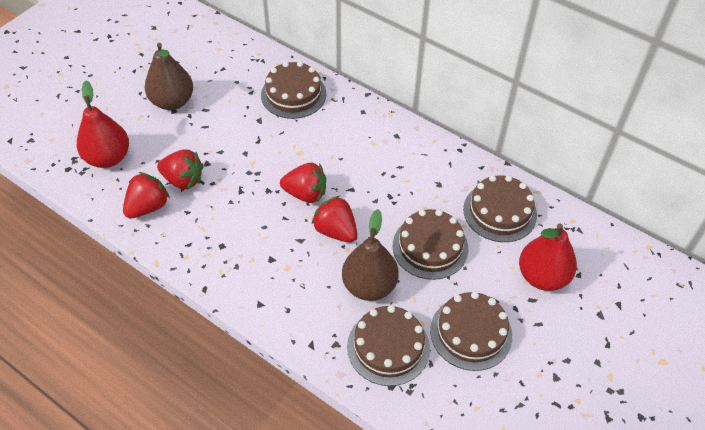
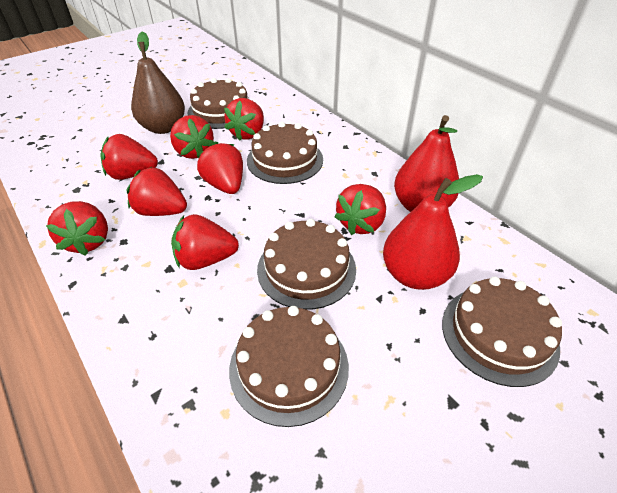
brown pear: [145,43,193,110] [342,209,399,301] = 2 -> [131,31,185,134] = 1
red strawberry: [123,172,170,218] [157,150,204,189] [280,163,326,203] [312,196,357,242] = 4 -> [46,201,108,256] [100,134,158,180] [126,167,187,216] [170,115,214,159] [171,214,239,270] [197,141,243,194] [224,98,264,141] [334,184,386,235] = 8

